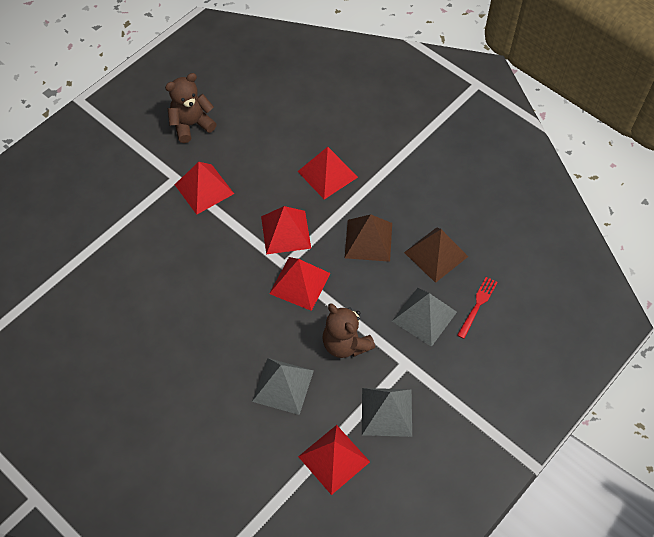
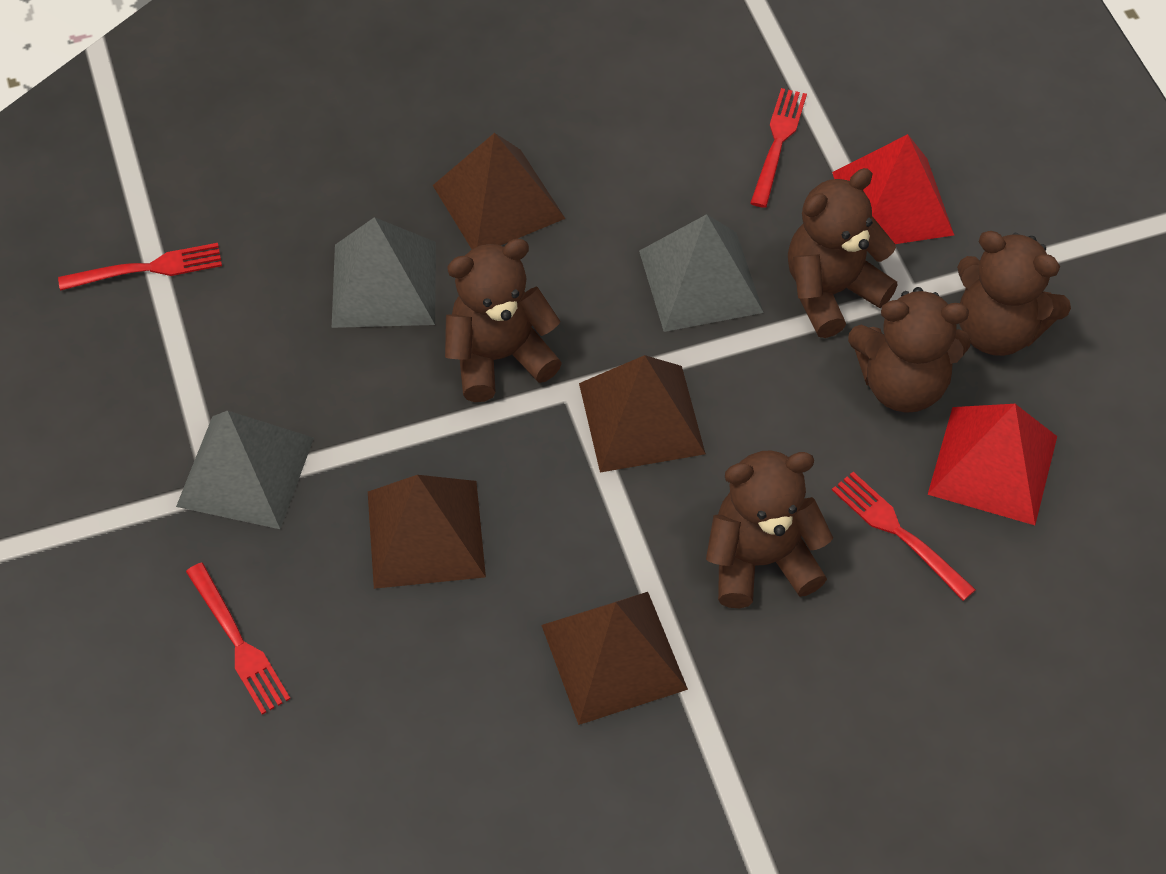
brown pyramid: [345,214,392,262] [404,227,468,283] = 2 -> [368,475,486,589] [433,133,566,249] [541,592,688,725] [579,355,706,472] = 4
brown teddy bear: [165,73,217,143] [322,303,375,358] = 2 -> [445,239,562,402] [706,451,833,608] [788,168,898,338] [848,287,971,413] [957,231,1071,356] = 5
red fork: [457,277,498,339] = 1 -> [58,243,222,291] [186,563,290,715] [750,88,807,208] [832,472,976,601] = 4
red pyramid: [174,162,234,215] [261,206,311,254] [269,257,331,311] [297,147,358,200] [298,425,370,495] = 5 -> [832,134,954,244] [928,404,1057,525] = 2

